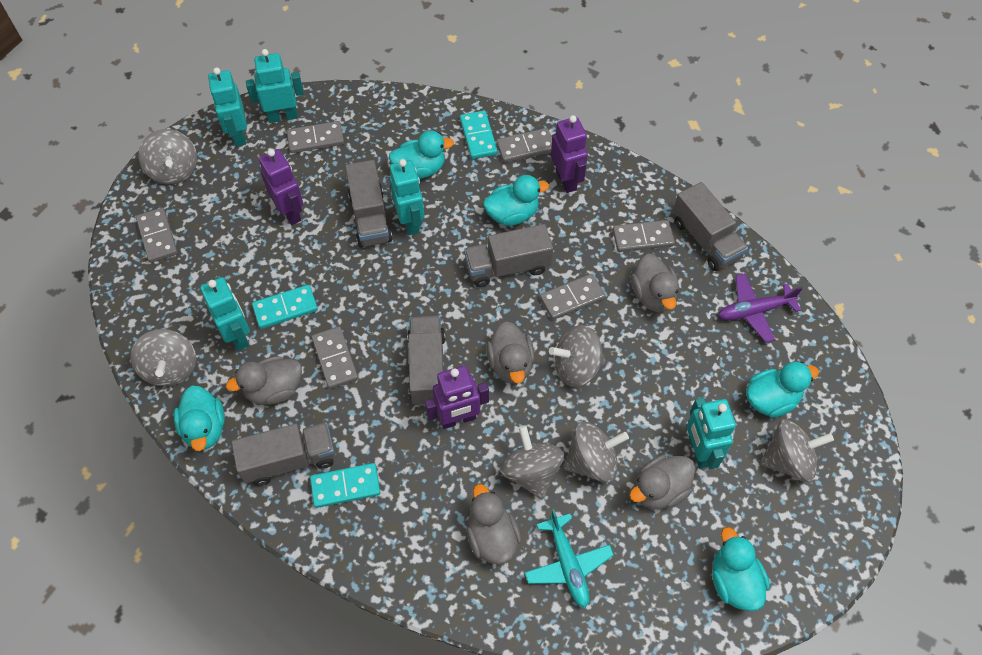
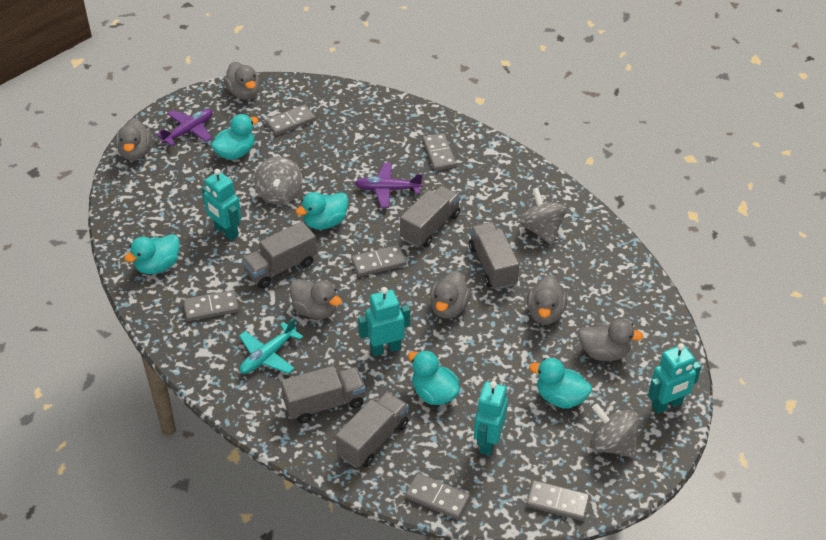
grey duck: [226,356,302,405] [467,484,521,564] [486,321,535,384] [629,455,696,509] [631,254,679,312] = 5 -> [115,118,152,161] [224,62,260,100] [289,279,342,319] [430,270,471,319] [527,275,567,324] [578,319,644,361] = 6
grey spinning top: [130,329,196,387] [139,129,197,185] [500,425,564,499] [549,325,606,387] [563,422,629,482] [760,419,834,482] = 6 -> [254,157,303,205] [519,188,567,245] [590,403,639,458] = 3
purple plane: [718,273,803,343] = 1 -> [156,109,213,146] [355,163,423,208] = 2
purple robot: [259,149,303,225] [425,365,489,429] [551,115,588,193] = 3 -> none = 0
turquoise domino: [252,285,318,329] [310,463,380,508] [460,111,498,159] = 3 -> none = 0
turquoise robot: [200,277,250,351] [208,67,247,146] [246,49,304,123] [389,159,424,235] [687,398,736,469] = 5 -> [202,169,241,241] [358,287,410,357] [474,381,508,455] [648,343,701,414] = 4

